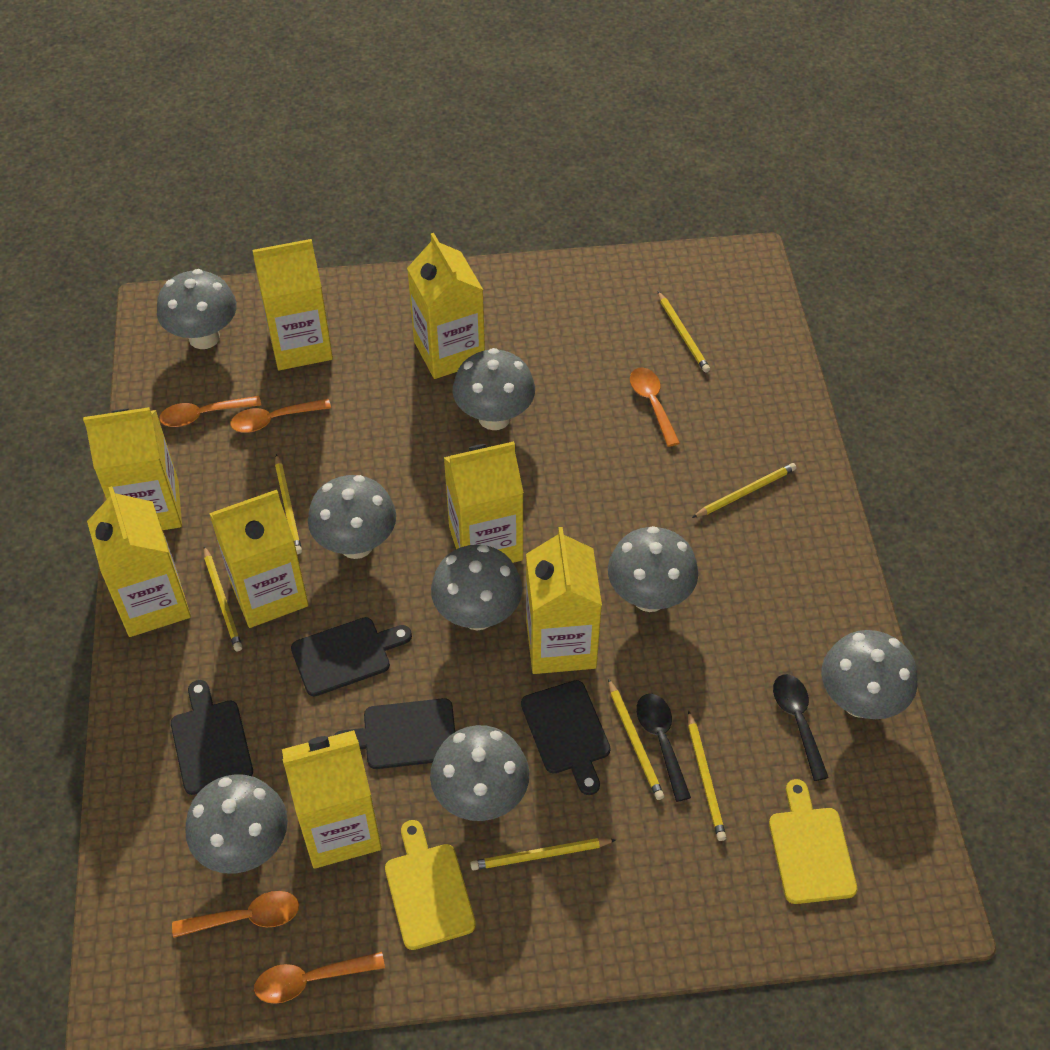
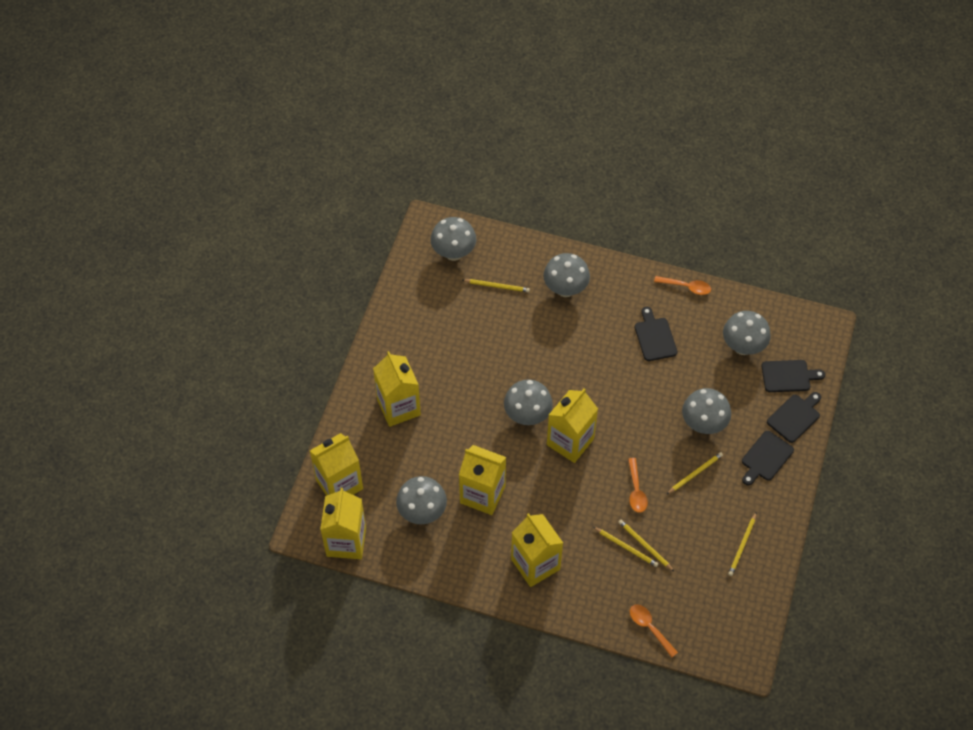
black spoon: [636,694,691,802] [773,674,829,781] = 2 -> none = 0
grey mushroom: [157,269,237,349] [185,774,288,874] [308,475,396,559] [430,725,529,821] [431,545,522,630] [453,348,535,430] [608,526,698,612] [822,630,917,719] = 8 -> [396,476,447,524] [431,217,476,261] [504,379,553,425] [543,253,590,297] [682,388,731,434] [723,311,771,355] = 6
orange spoon: [159,396,261,427] [172,891,299,938] [230,399,331,433] [254,952,385,1004] [630,367,680,447] = 5 -> [628,458,648,513] [630,604,678,657] [654,276,711,295] = 3
yellow carton: [83,407,182,530] [87,486,191,637] [209,490,308,628] [252,239,333,370] [282,730,382,869] [407,233,485,379] [444,441,524,563] [526,527,602,674] = 8 -> [310,433,363,496] [320,488,366,559] [373,351,421,427] [459,445,506,515] [511,513,563,587] [547,388,598,463] = 6
yellow cutting board: [385,820,476,950] [769,779,857,904] = 2 -> none = 0
yellow pencil: [204,546,242,651] [275,454,302,554] [470,838,616,870] [608,678,664,800] [658,291,710,373] [688,710,726,841] [692,463,797,518] = 7 -> [463,279,530,292] [593,527,658,567] [618,520,674,571] [667,452,723,494] [728,513,756,576] = 5

